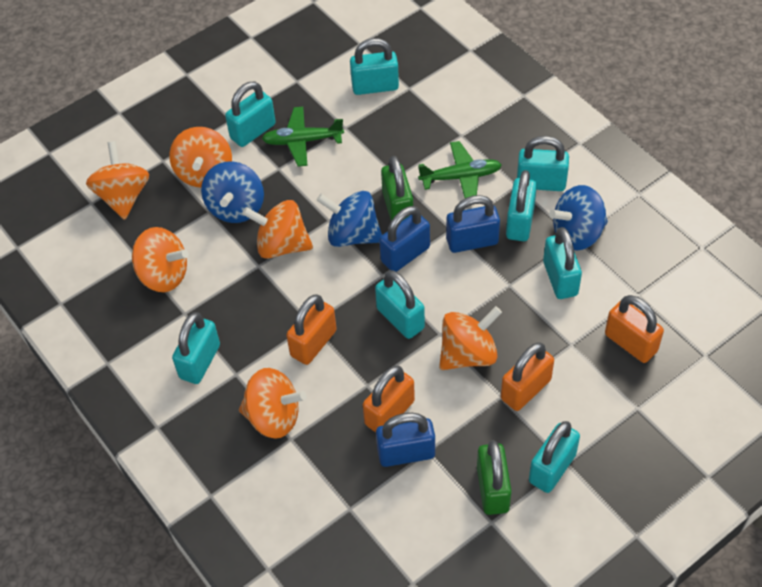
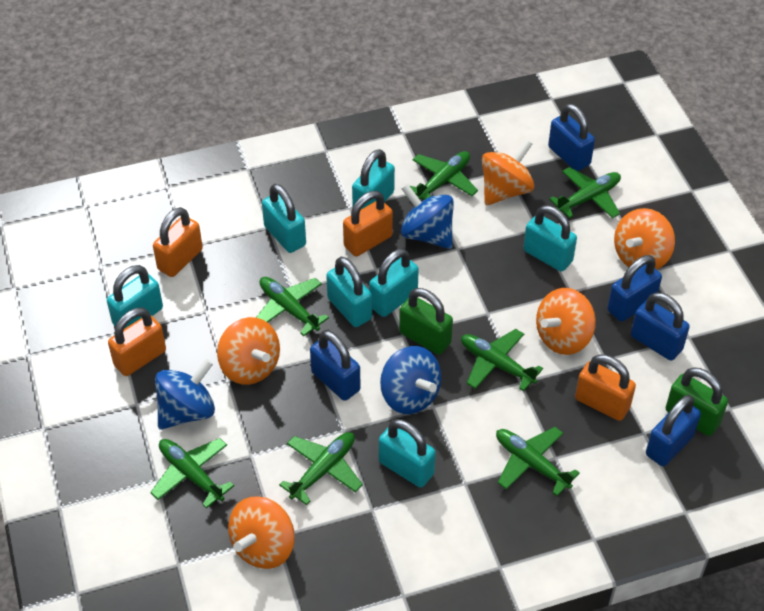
blue padlock: [376,413,435,467] [379,206,430,272] [446,195,500,253] = 3 -> [310,330,361,401] [548,104,595,171] [607,255,662,322] [631,292,690,361] [646,395,701,466] = 5
green plane: [262,107,344,167] [418,141,502,198] = 2 -> [150,438,234,509] [256,277,329,336] [279,432,363,505] [410,151,478,200] [461,329,543,391] [496,427,580,496] [549,167,621,218] = 7
orange spinning top: [86,141,149,220] [132,227,189,292] [169,127,232,187] [239,368,307,439] [242,200,313,259] [439,306,502,370] = 6 -> [217,317,280,385] [228,496,295,569] [482,140,535,206] [536,288,596,355] [614,208,675,269] = 5
turquoise padlock: [172,312,220,384] [225,81,276,147] [350,38,399,95] [375,270,425,339] [506,170,537,241] [517,136,569,191] [529,421,580,493] [543,227,582,299] = 8 -> [107,265,163,329] [262,184,306,253] [326,257,372,327] [352,149,395,209] [369,249,419,317] [379,419,436,488] [523,206,577,272] = 7

